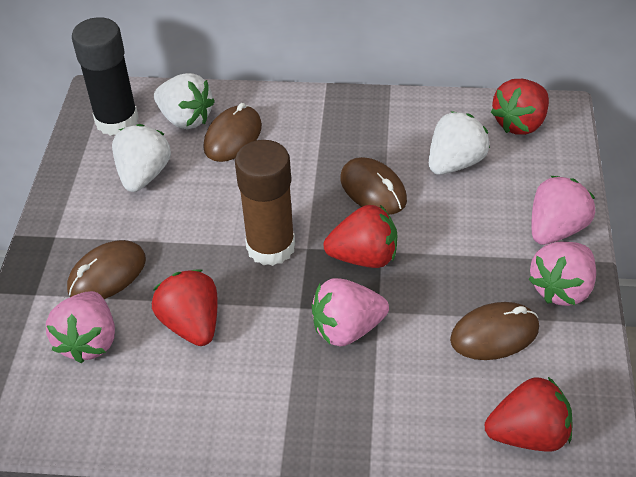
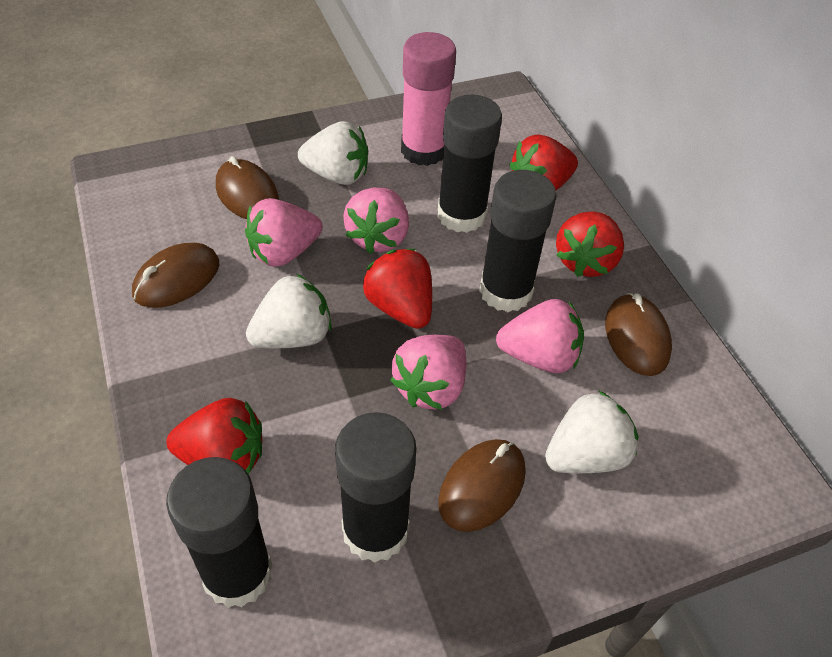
black glue stick: [72,17,139,136] = 1 -> [166,457,273,608] [335,412,416,563] [438,94,502,233] [479,170,557,312] = 4
brown glue stick: [235,140,295,266] = 1 -> none = 0
pink glue stick: none = 0 -> [401,32,456,166] = 1

